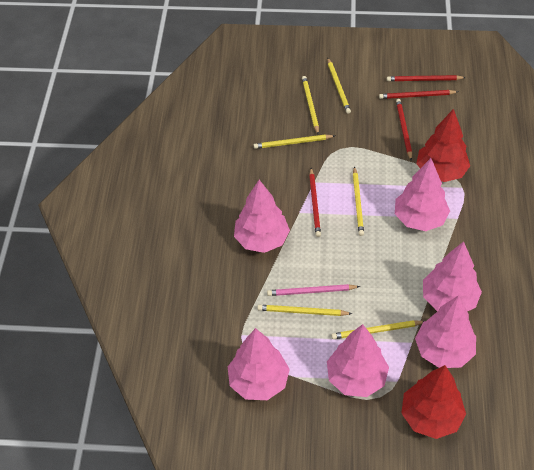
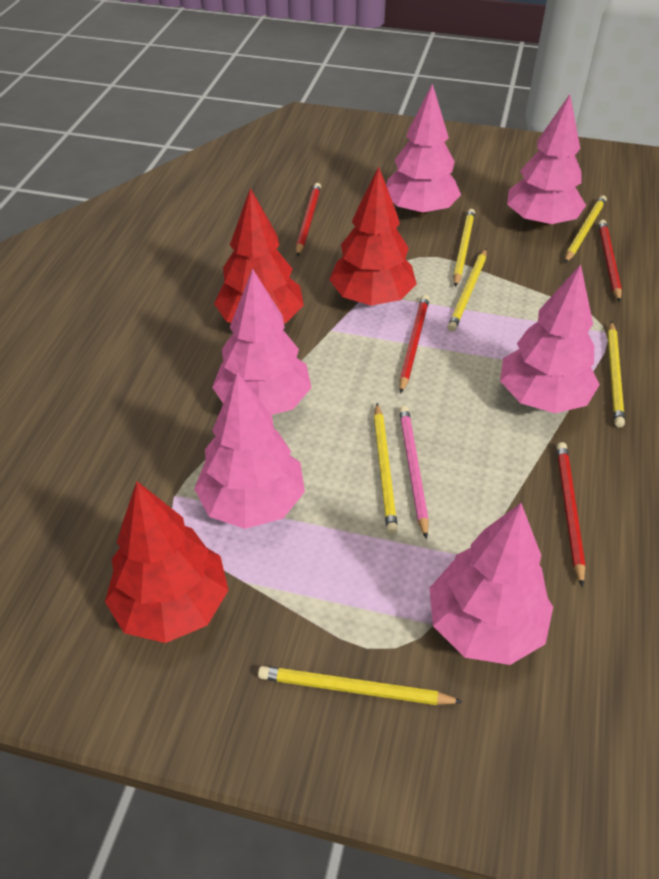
red tree: [401,365,466,439] [416,109,470,182] = 2 -> [105,481,229,643] [214,188,304,323] [329,166,417,305] = 3

